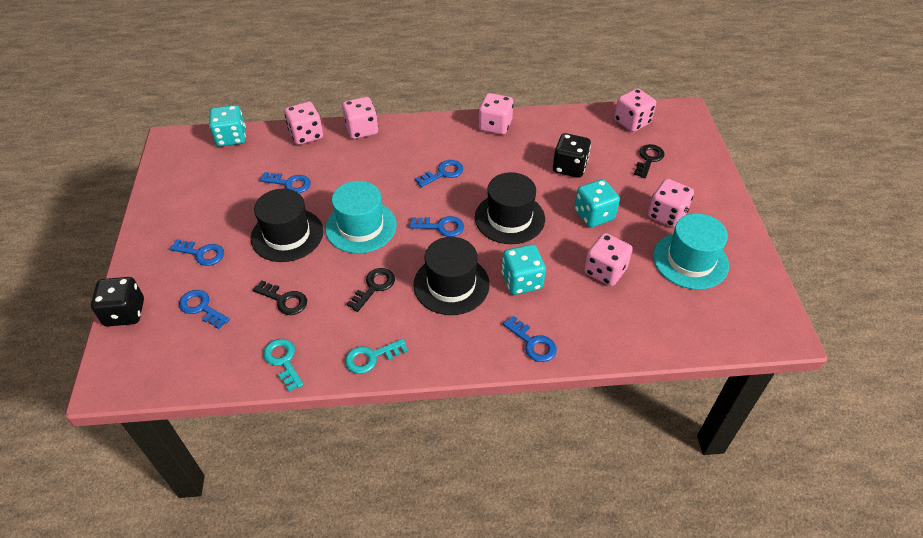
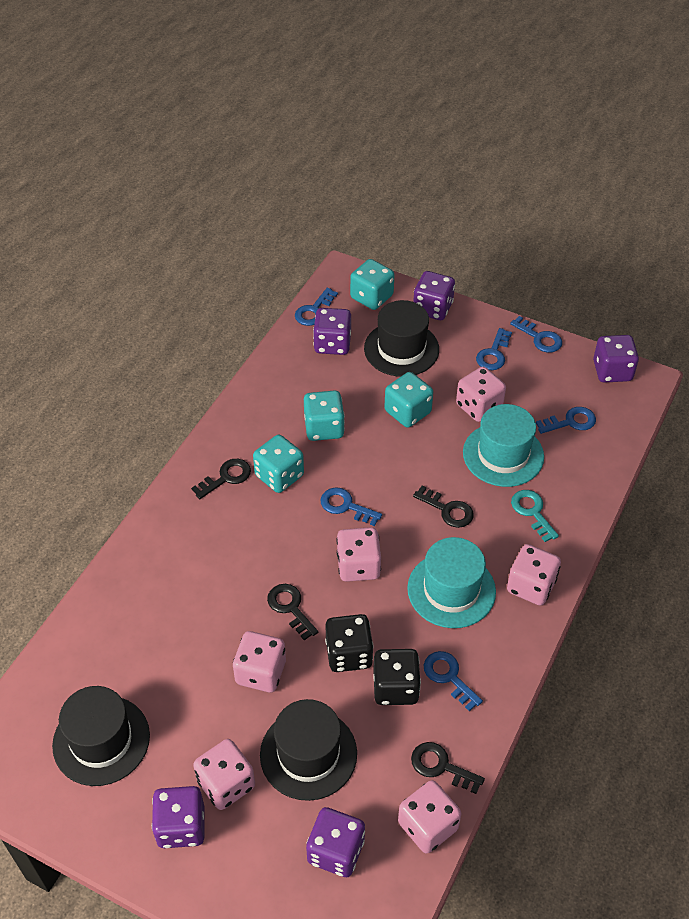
black key: [253,280,307,315] [347,268,395,312] [634,144,665,178] = 3 -> [191,459,251,499] [267,584,318,640] [411,742,485,794] [413,486,474,528] = 4
purple dice: none = 0 -> [152,786,204,848] [306,807,365,877] [313,308,351,355] [413,271,455,320] [593,335,639,383] = 5
turquoise dice: [209,105,246,147] [502,244,546,295] [574,179,620,227] = 3 -> [253,435,304,493] [304,390,345,441] [350,259,394,310] [384,372,433,428] = 4
turquoise key: [263,339,304,392] [345,339,408,374] = 2 -> [511,490,559,542] = 1

